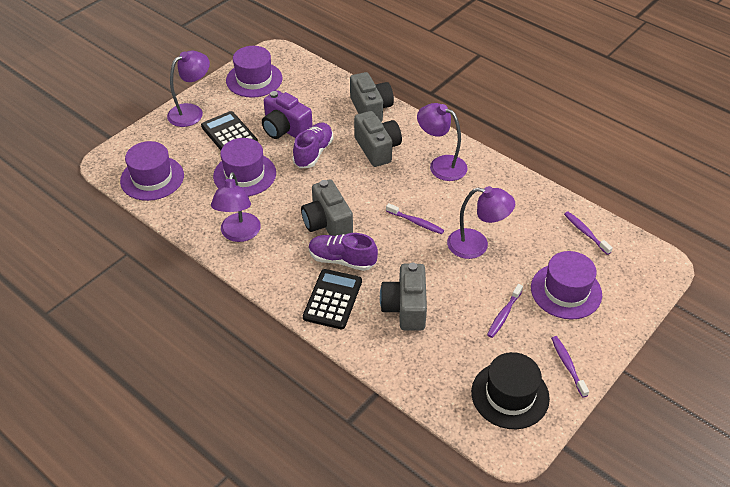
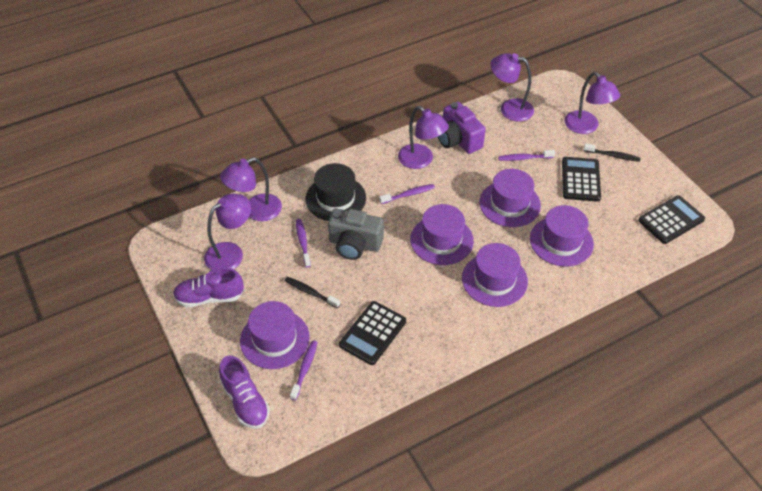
black calculator: [201,111,258,150] [303,269,362,329] = 2 -> [339,301,406,365] [562,157,601,202] [638,195,705,244] = 3
black toothbrush: none = 0 -> [285,277,340,308] [584,143,641,162] = 2
grey camera: [301,179,353,236] [350,72,394,122] [354,111,402,167] [380,263,427,331] = 4 -> [328,209,384,260] = 1
purple hat: [120,141,184,201] [213,138,276,196] [226,46,282,98] [531,251,602,319] = 4 -> [240,301,310,369] [410,204,474,265] [462,243,528,307] [479,169,541,227] [530,205,594,266] = 5
purple lamp: [167,51,210,127] [211,172,261,242] [417,103,468,181] [447,186,515,259] = 4 -> [204,194,251,270] [220,157,282,221] [398,106,449,169] [490,53,534,122] [565,72,620,134] = 5

